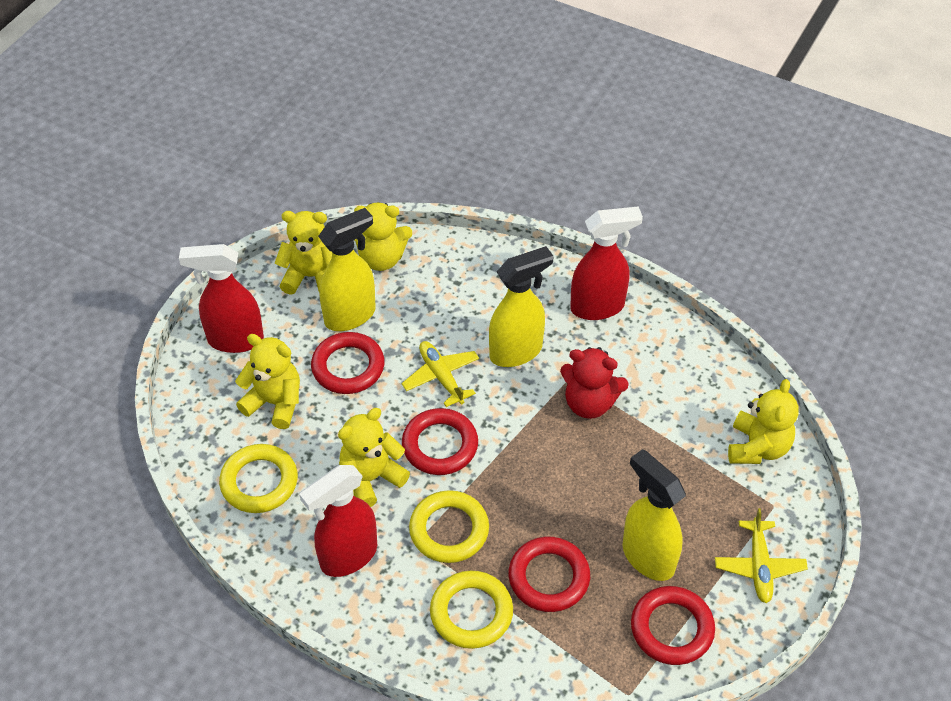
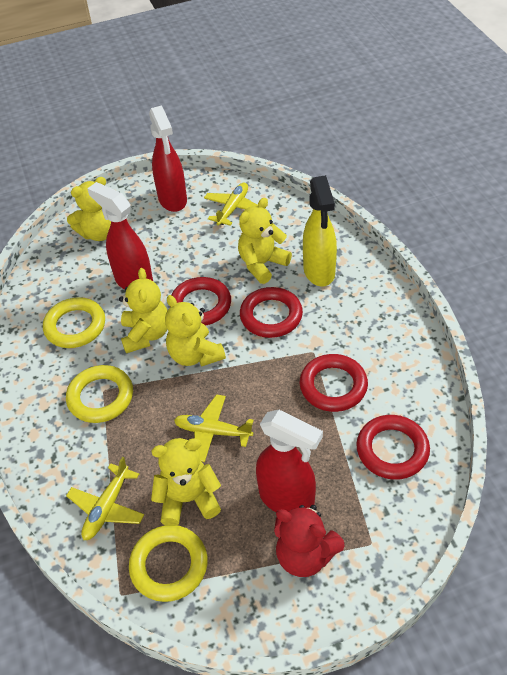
yellow plane: [401,341,479,407] [715,508,808,603] = 2 -> [66,457,144,540] [174,394,254,462] [204,182,258,226] = 3
yellow spray bottle: [318,208,376,331] [489,246,553,367] [623,449,686,581] = 3 -> [303,175,337,286] = 1

